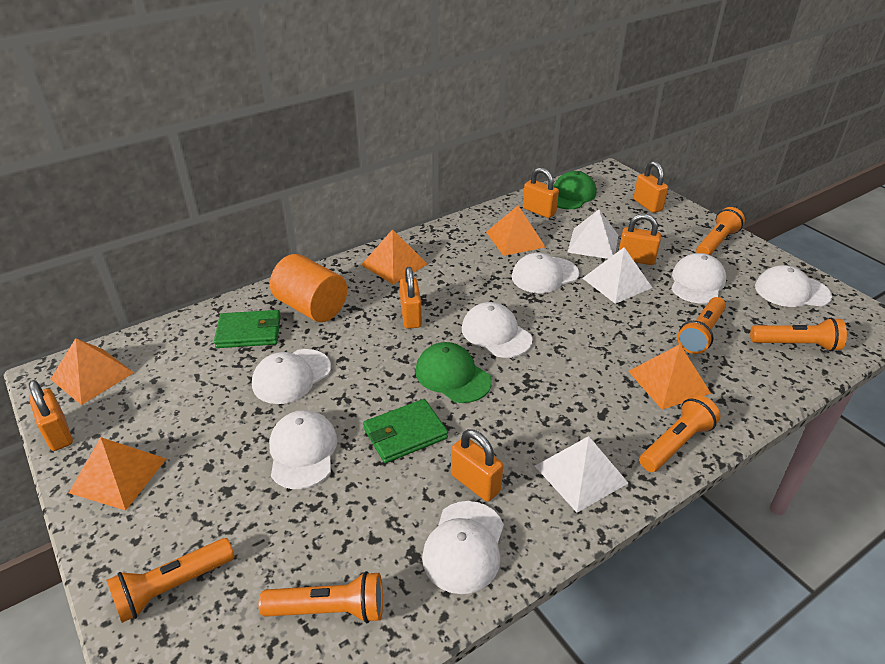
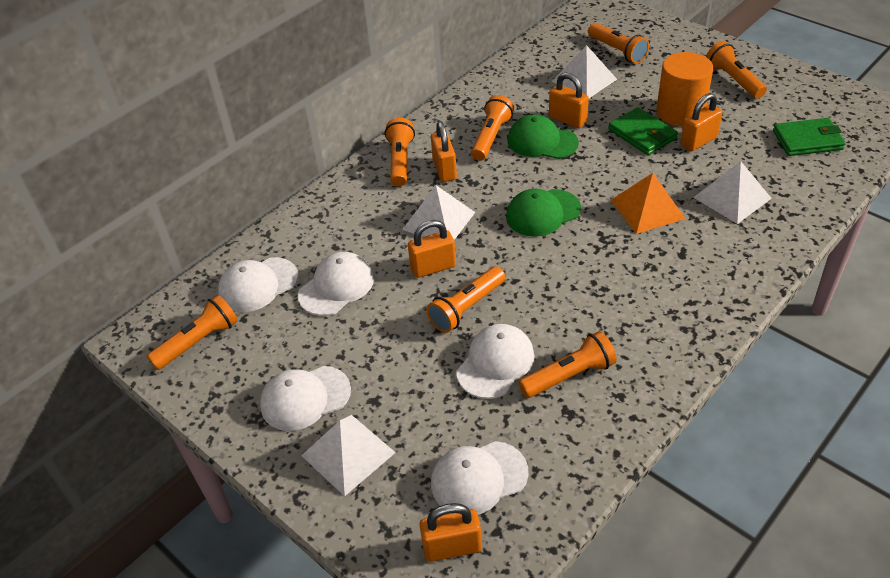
orange flashlight: [106,538,235,623] [258,571,383,623] [639,395,721,472] [677,297,726,354] [696,207,745,255] [750,318,847,352] = 6 -> [147,295,238,370] [385,118,415,187] [426,266,505,333] [471,95,514,161] [519,331,617,398] [588,23,649,64] [706,41,767,99] = 7
orange padlock: [29,380,73,451] [400,267,422,329] [451,429,503,502] [523,167,559,218] [619,214,661,265] [633,161,668,213] = 6 -> [408,220,456,278] [420,503,482,562] [431,121,457,182] [549,73,589,128] [680,93,722,152] = 5
orange pyramid: [51,338,134,405] [69,437,166,511] [361,229,428,285] [486,205,545,256] [628,344,711,410] = 5 -> [611,173,686,234] = 1
white cap: [252,349,331,404] [269,410,337,489] [422,501,504,594] [462,302,532,358] [512,253,579,293] [671,253,726,304] [755,265,832,307] = 7 -> [218,257,298,312] [260,366,351,431] [298,252,374,316] [431,441,528,515] [456,324,534,399] = 5
white pyramid: [535,436,628,513] [567,209,619,259] [582,247,652,304] = 3 -> [301,415,396,496] [402,185,475,240] [551,45,617,98] [693,161,772,224] = 4

